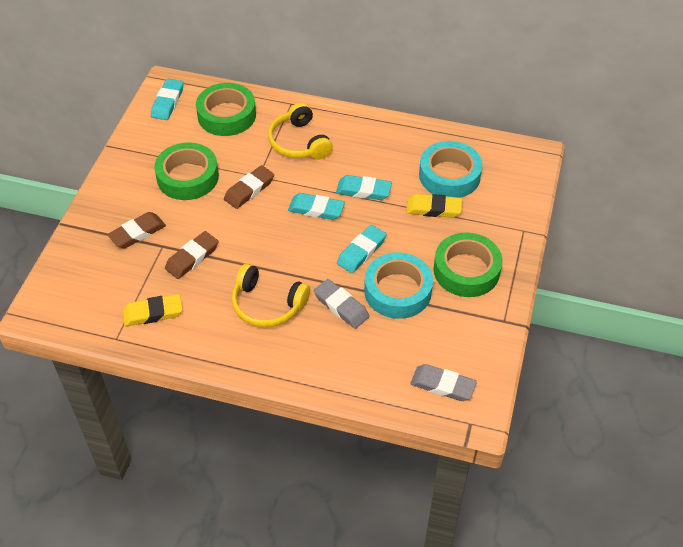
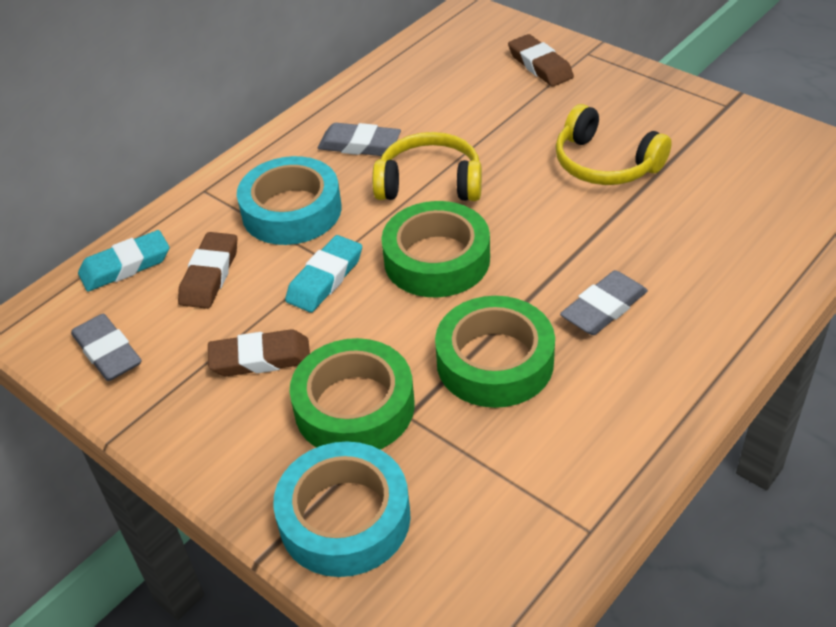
grey eraser: [314,279,369,329] [410,364,477,401] = 2 -> [71,314,142,381] [318,123,401,156] [560,270,648,335] = 3
turquoise eraser: [151,79,184,120] [288,193,345,220] [336,175,392,200] [337,225,387,273] = 4 -> [78,230,169,292] [285,235,362,312] = 2
yellow eraser: [123,294,183,326] [406,194,462,218] = 2 -> none = 0

